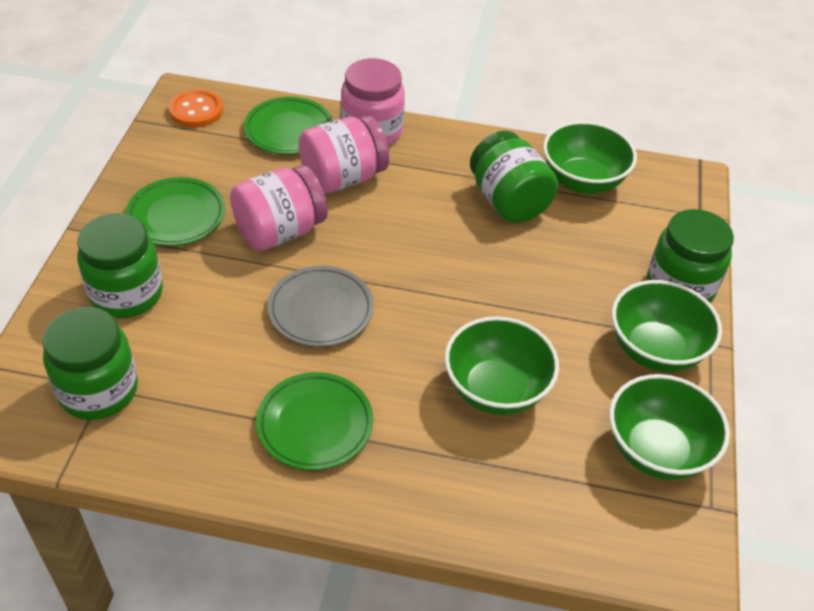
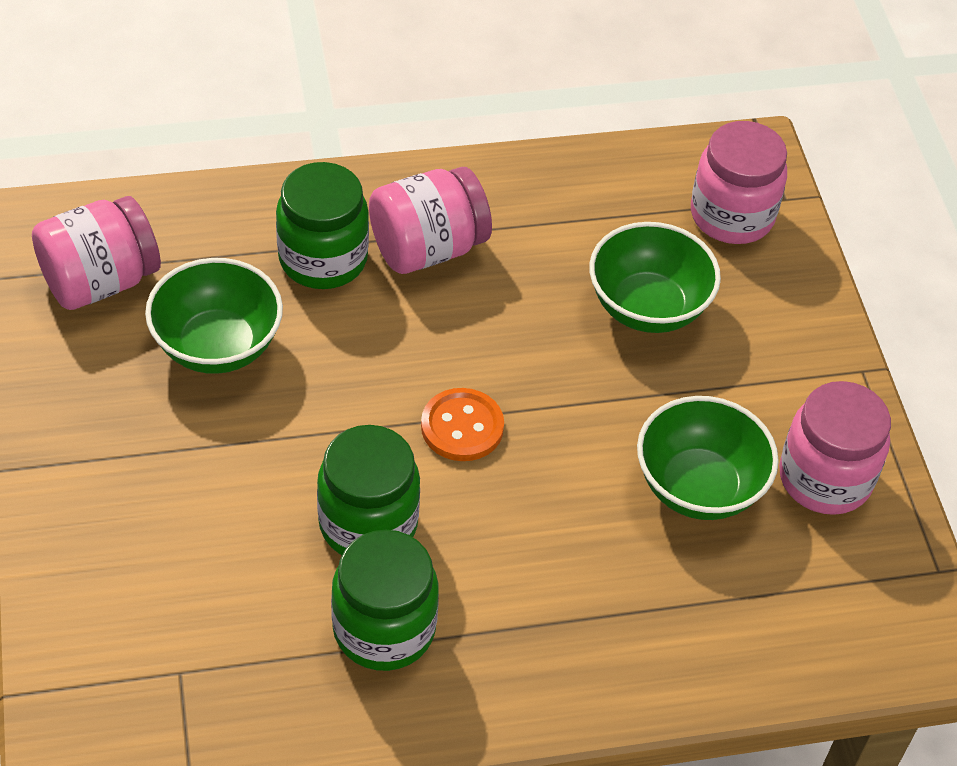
green bowl: [444,316,559,415] [543,121,637,194] [609,374,730,480] [612,280,722,372] = 4 -> [145,258,283,374] [589,222,721,333] [637,396,779,520] = 3
green jar: [42,307,138,420] [77,213,163,318] [470,131,558,223] [647,209,734,303] = 4 -> [276,162,369,289] [317,425,420,555] [331,530,439,671] = 3
green plate: [125,177,225,246] [244,97,333,154] [256,372,373,470] = 3 -> none = 0
grey plate: [267,266,374,347] = 1 -> none = 0
pink jar: [230,165,328,251] [298,115,389,194] [341,58,405,145] = 3 -> [32,196,161,310] [369,167,492,274] [691,121,787,244] [779,381,891,515] = 4

